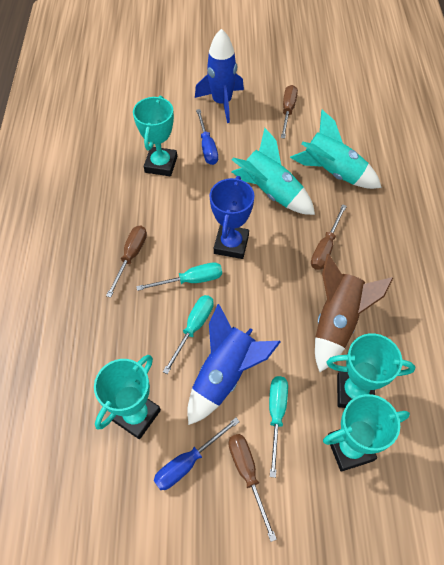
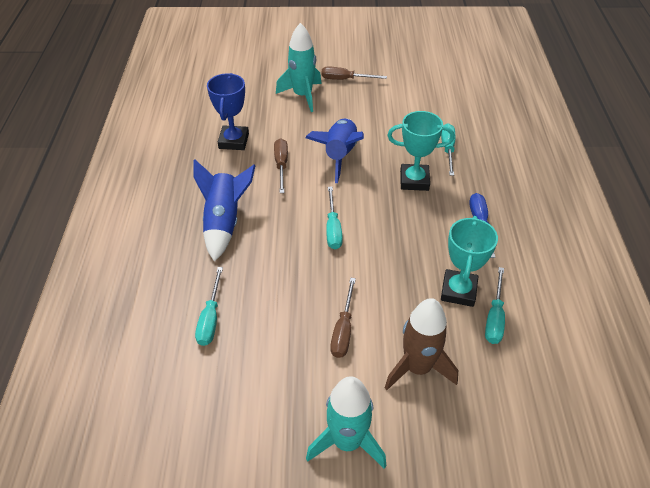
blue screwdriver: [154,418,240,490] [196,109,218,165] = 2 -> [469,193,496,258] = 1
brown screwdriver: [106,226,147,298] [228,434,277,542] [281,85,298,139] [311,204,347,270] = 4 -> [274,138,288,193] [321,67,387,80] [330,278,356,358] = 3
turquoise screwdriver: [136,262,222,291] [163,295,214,374] [269,376,288,478] = 3 -> [195,267,223,346] [326,187,343,249] [441,123,455,176] [485,267,505,344] = 4
turquoise trophy: [94,355,161,439] [133,96,177,176] [323,394,410,472] [326,333,415,408] = 4 -> [387,111,455,191] [441,216,498,307] = 2

